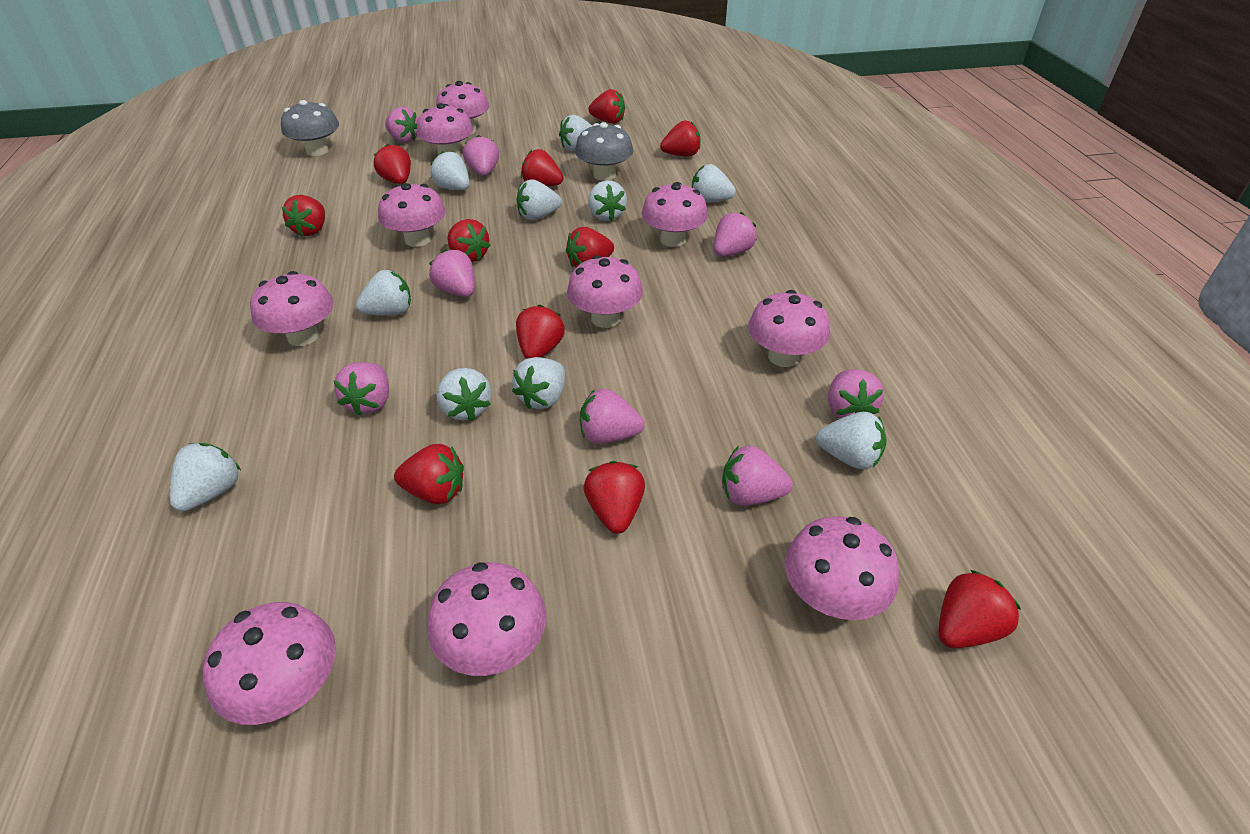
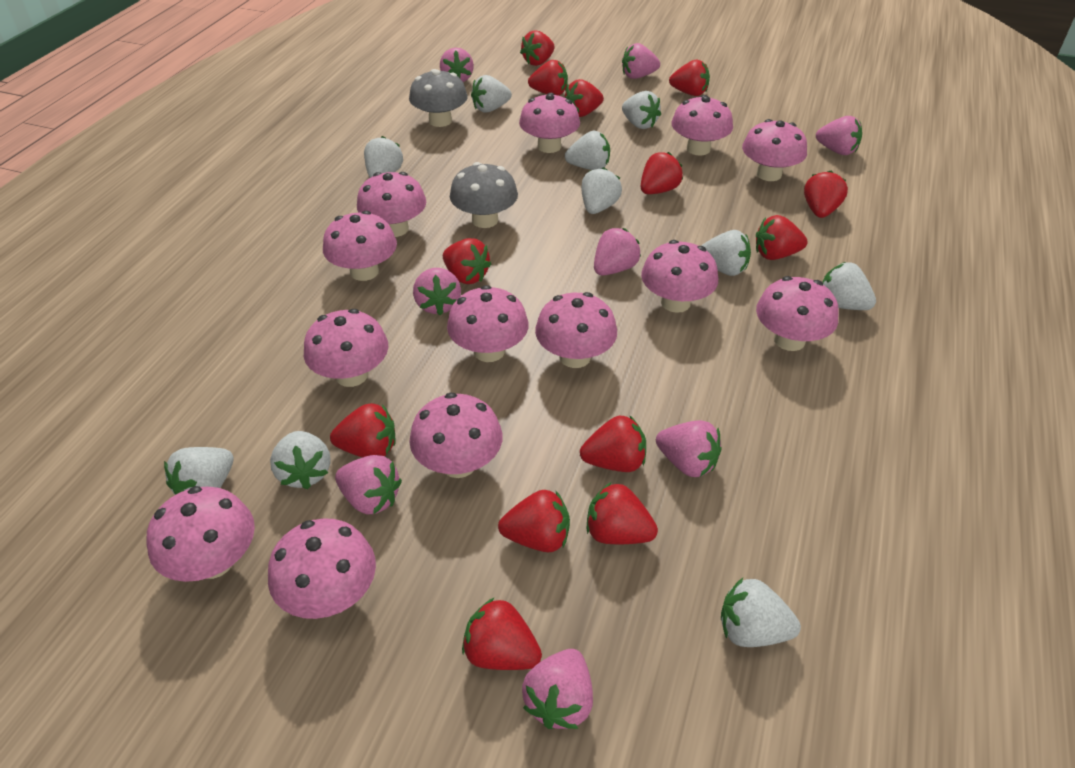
pink mushroom: [203,602,336,725] [250,271,334,346] [378,183,446,247] [417,103,473,156] [427,562,546,676] [436,81,489,134] [567,255,643,328] [641,182,708,247] [748,290,830,367] [785,516,899,620] = 10 -> [147,486,255,582] [268,518,376,619] [304,309,388,387] [323,211,397,281] [357,172,426,237] [409,392,502,478] [447,285,528,362] [519,93,580,153] [535,292,617,368] [641,240,718,313] [671,95,733,156] [742,119,807,181] [756,276,839,351] = 13
red strawberry: [282,195,325,236] [374,144,411,184] [394,444,464,504] [447,219,491,262] [516,304,565,359] [521,149,563,186] [566,227,614,268] [583,461,645,534] [588,89,625,124] [660,121,701,157] [938,570,1021,648] = 11 -> [330,403,395,457] [443,238,491,284] [462,597,542,670] [498,490,570,552] [520,31,555,66] [528,60,568,96] [565,79,604,117] [580,415,646,472] [587,482,658,544] [641,152,683,194] [669,60,710,96] [756,215,808,260] [804,171,848,218] = 13

